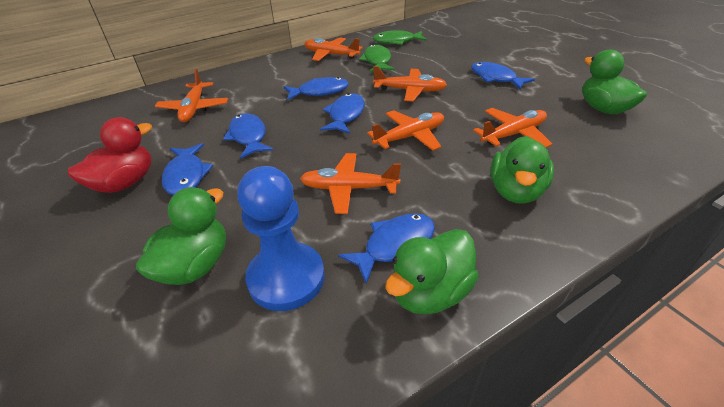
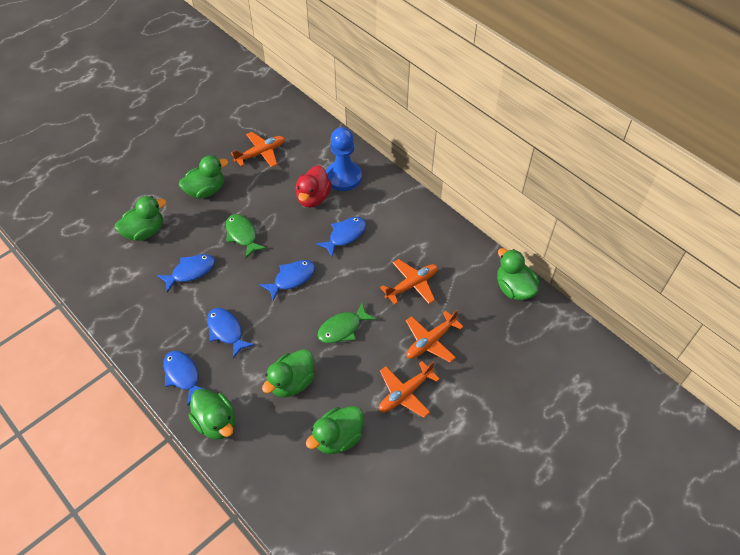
blue fish: [162,143,213,195] [223,113,273,159] [283,77,349,100] [320,93,365,134] [338,213,435,284] [471,62,535,90] = 6 -> [157,254,215,292] [163,351,207,405] [207,308,255,359] [260,260,315,301] [316,217,366,257] = 5
green duck: [136,187,226,285] [385,229,479,315] [491,136,554,204] [582,49,647,114] = 4 -> [115,196,166,241] [179,156,228,198] [189,389,235,440] [262,349,315,397] [306,406,364,454] [497,248,539,300] = 6
orange plane: [155,69,228,122] [300,153,401,214] [304,37,363,61] [367,110,444,151] [373,66,447,101] [473,108,552,148] = 6 -> [231,132,285,167] [379,361,440,418] [380,259,438,305] [406,310,464,363] = 4

